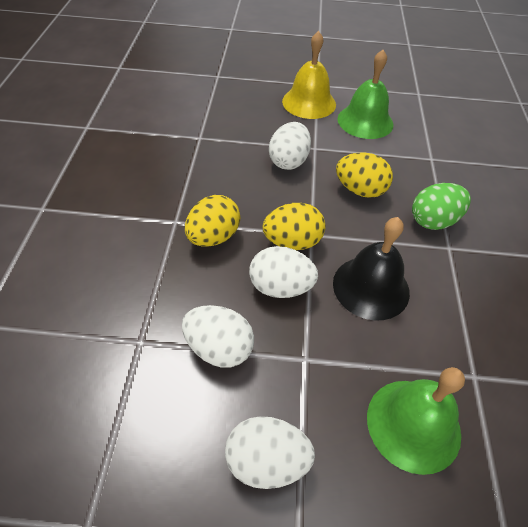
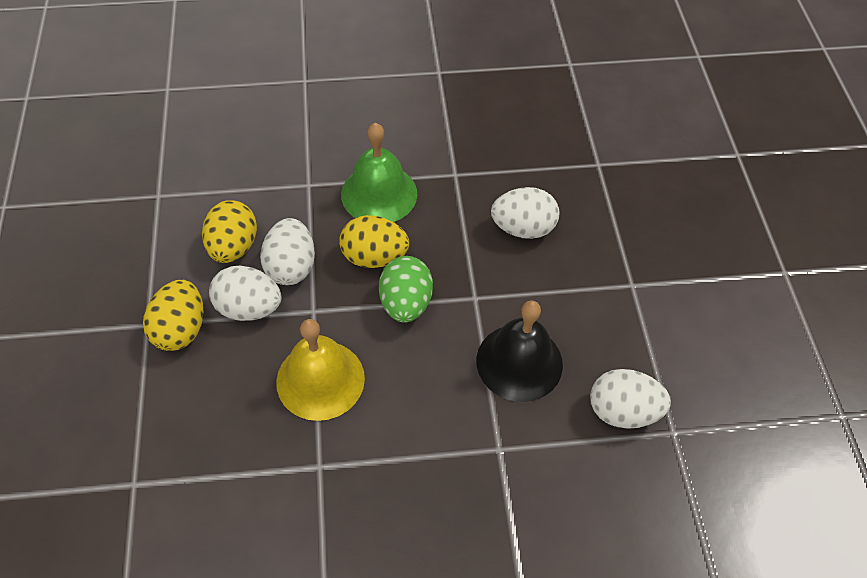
green bell: [338,50,393,139] [367,367,465,475] = 2 -> [341,123,417,222] = 1

